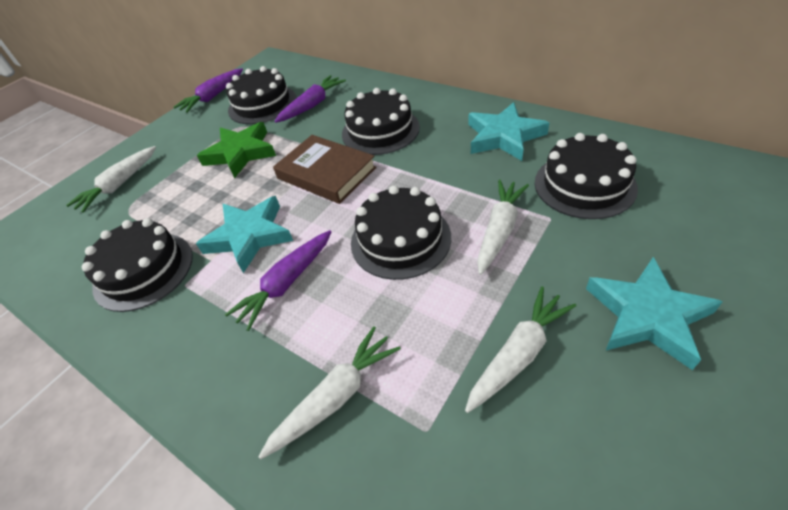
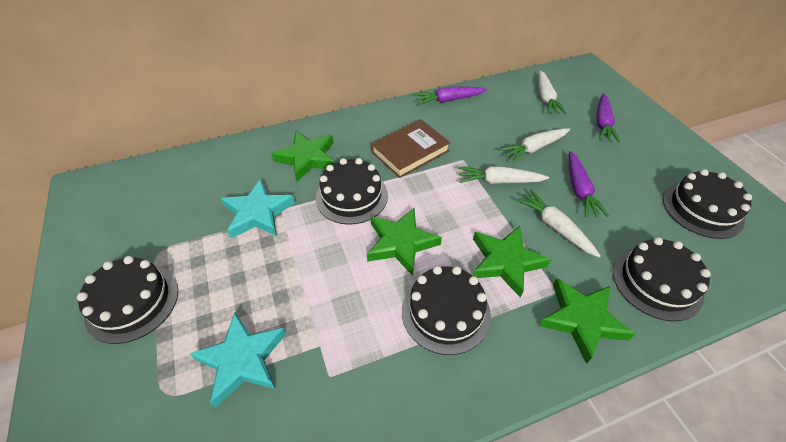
green star: [197,122,276,178] = 1 -> [271,131,334,181] [367,208,442,276] [473,226,551,298] [539,278,635,364] = 4
turquoise star: [196,196,293,273] [469,102,549,161] [586,257,723,370] = 3 -> [190,312,286,408] [221,179,295,238] = 2

